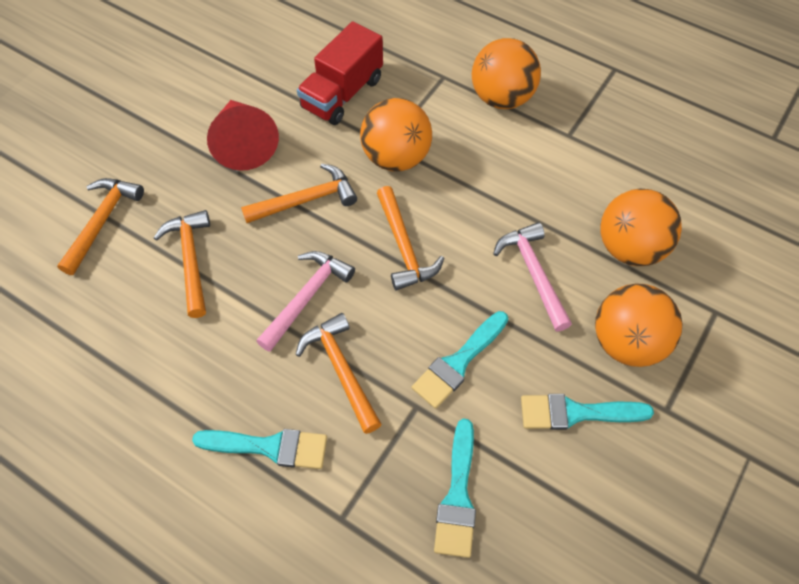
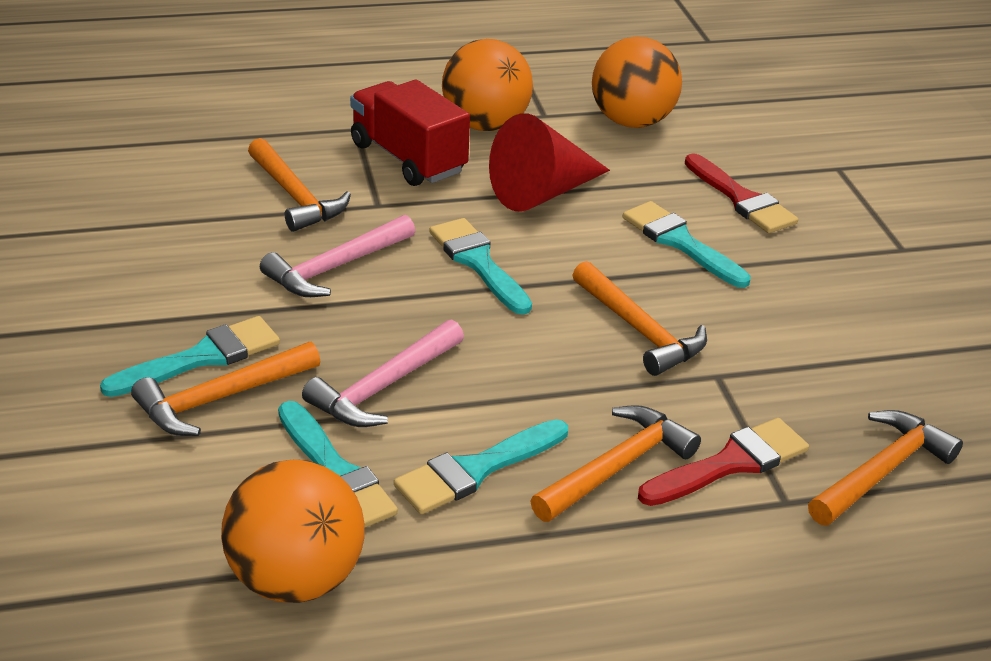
orange ball: [360,98,432,172] [472,38,541,109] [595,283,683,367] [600,189,682,266] = 4 -> [221,459,365,603] [442,39,533,131] [592,36,682,128] = 3
red brush: none = 0 -> [638,418,809,506] [685,153,798,233] = 2
turquoise brush: [192,429,327,469] [412,311,508,409] [434,419,476,558] [521,394,654,430] = 4 -> [100,316,280,397] [278,401,398,527] [394,419,568,514] [429,218,532,315] [623,201,751,288] = 5

